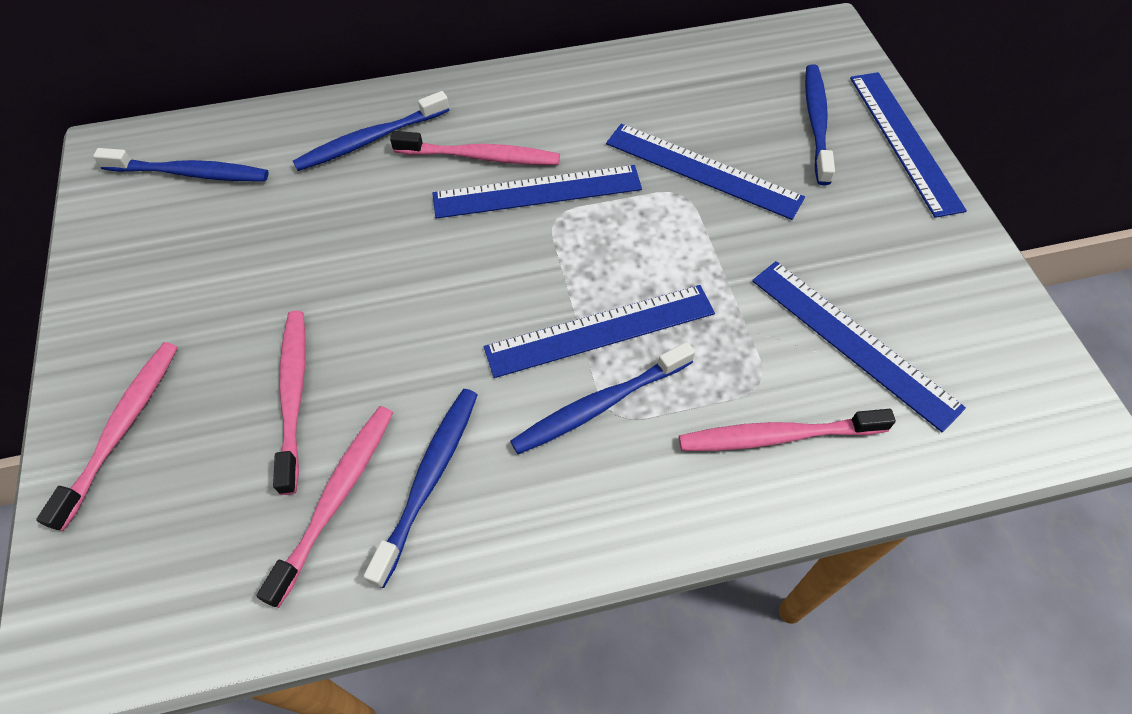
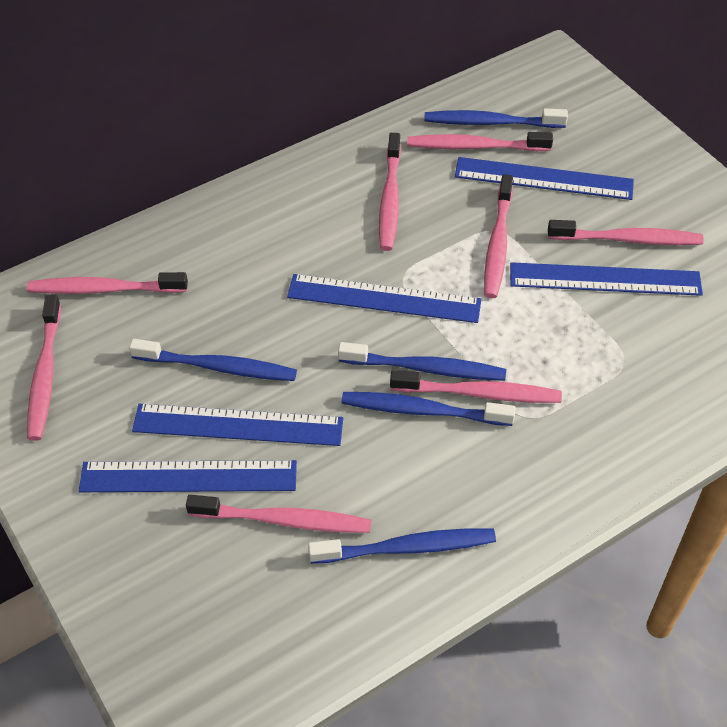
pink toothbrush: [36,342,178,531] [256,406,393,608] [273,311,306,495] [390,131,560,165] [679,409,896,451] = 5 -> [27,272,188,294] [27,294,61,441] [186,495,371,533] [379,133,401,251] [390,370,562,403] [407,132,553,151] [484,174,513,298] [548,220,704,245] = 8

